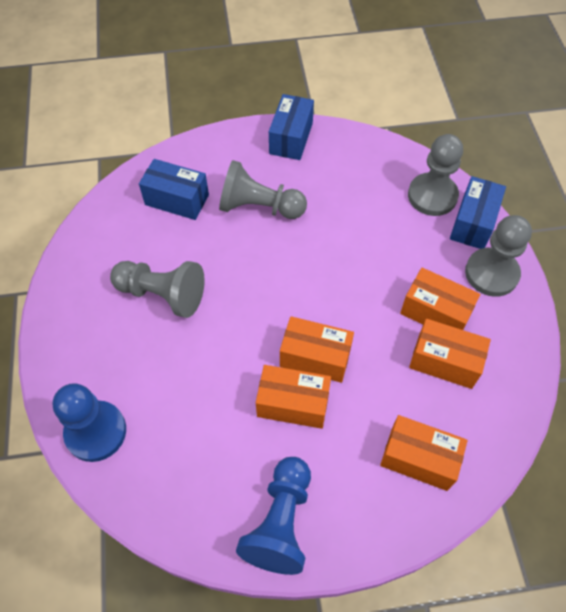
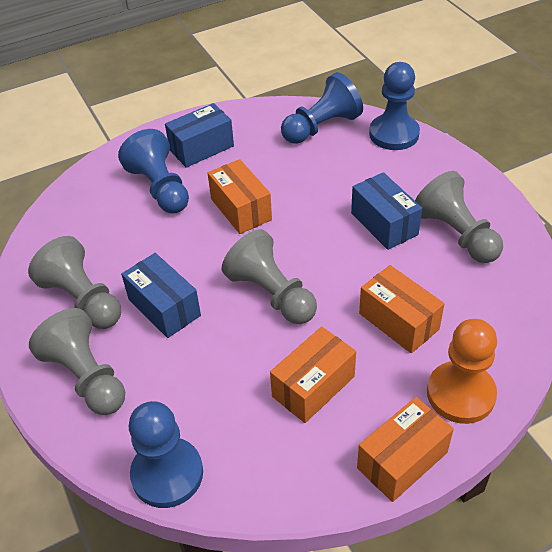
blue pawn: [53,383,126,462] [236,457,311,575] = 2 -> [118,129,189,214] [129,401,203,508] [281,72,363,144] [369,62,420,150] = 4
orange box: [256,365,331,429] [280,316,354,383] [380,415,467,491] [400,268,480,330] [409,319,491,389] = 5 -> [207,159,272,234] [270,327,356,423] [357,397,454,502] [359,265,445,353] = 4
orange pawn: none = 0 -> [427,319,497,424] = 1

